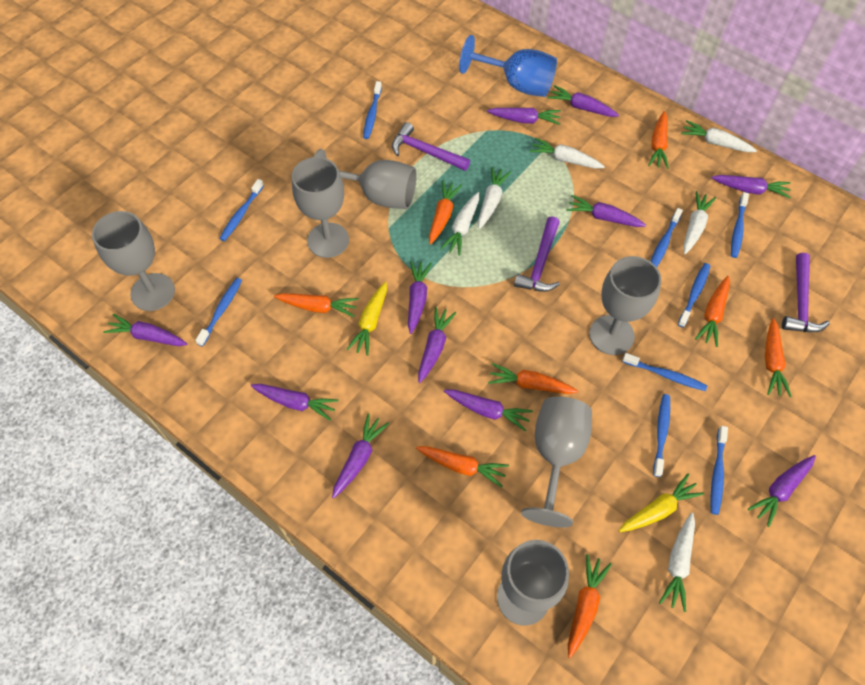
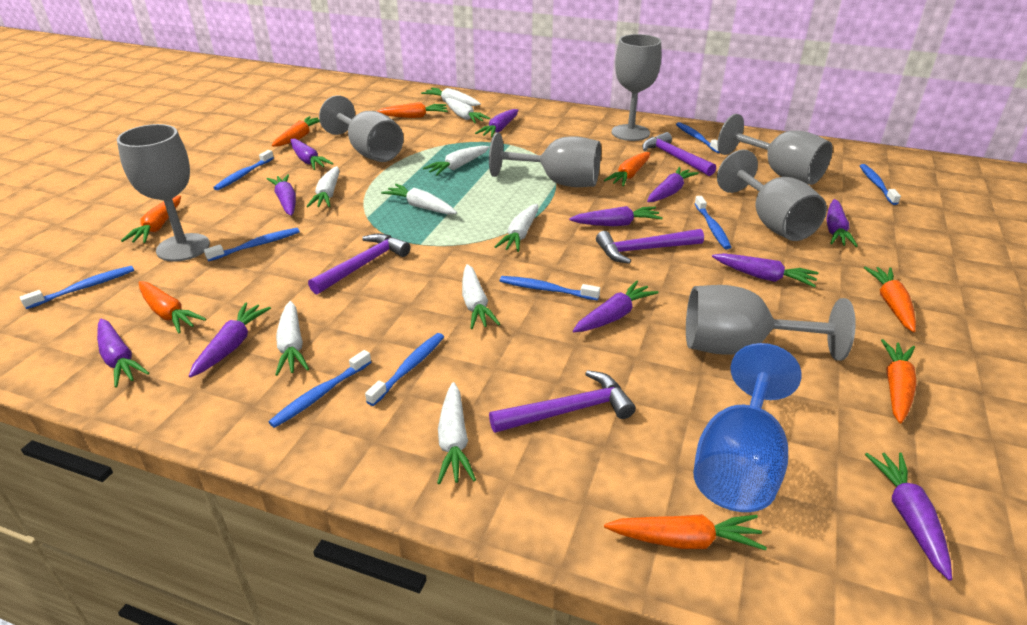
grey goblet: [92,211,175,311] [292,157,349,258] [314,149,417,209] [497,540,569,626] [521,396,592,528] [589,256,661,355] = 6 -> [117,124,210,262] [319,95,404,162] [489,133,601,187] [612,34,661,141] [686,285,856,361] [717,150,827,241] [718,114,833,185] = 7
purple hammer: [392,122,470,171] [514,216,560,292] [782,253,830,332] = 3 -> [308,233,411,294] [489,370,636,433] [596,229,704,264] [642,132,716,176] = 4
white carrot: [440,192,479,256] [478,167,511,229] [529,137,605,169] [659,512,695,612] [681,120,757,152] [683,191,716,254] = 6 -> [275,301,309,376] [306,166,340,207] [381,184,457,215] [421,88,481,106] [423,146,489,176] [437,382,476,484] [445,98,490,123] [462,264,500,329] [495,204,538,252] = 9
yellow carrot: [346,282,387,356] [619,473,704,532] = 2 -> none = 0

